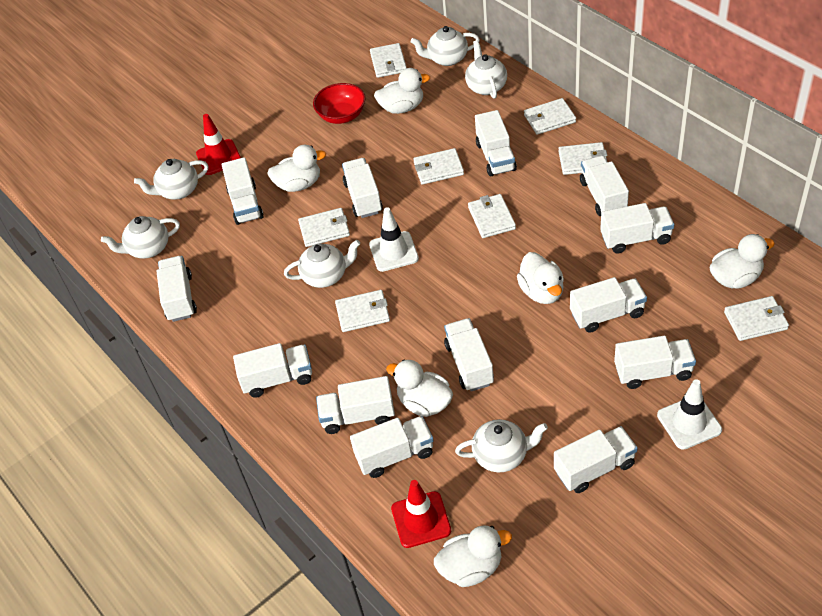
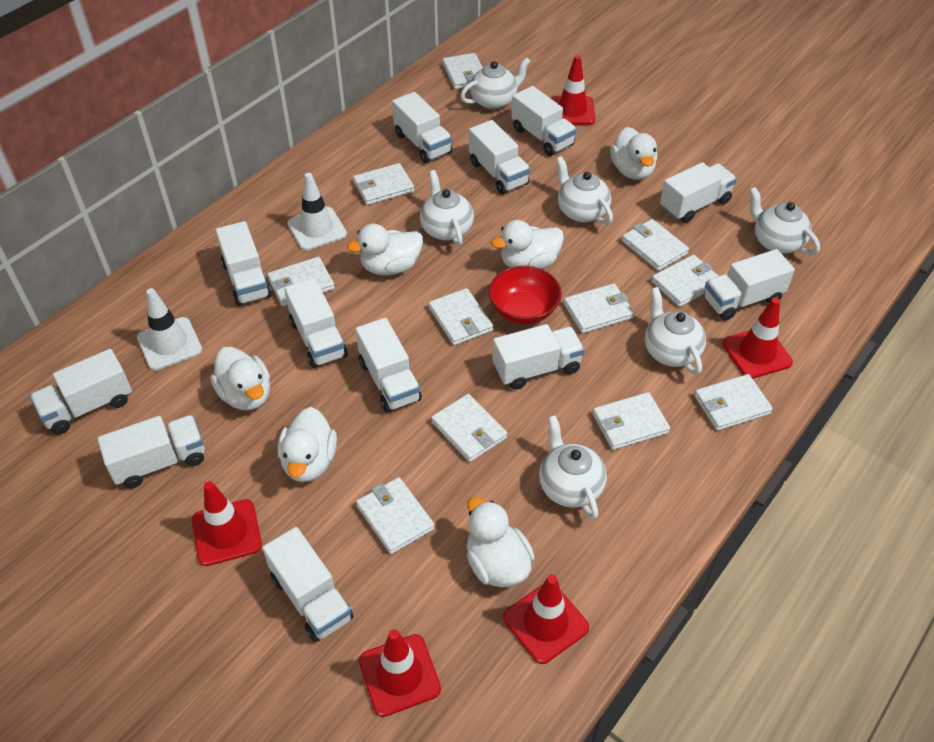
red traffic cone: [196,114,241,175] [391,480,451,548] = 2 -> [192,481,262,566] [359,629,441,717] [503,575,589,664] [551,55,595,125] [722,298,793,379] = 5
white truck: [156,256,197,322] [222,157,264,225] [233,343,312,398] [316,376,395,434] [342,158,383,218] [350,416,434,478] [444,318,494,391] [475,110,517,176] [554,426,638,493] [570,277,647,333] [580,155,629,216] [600,203,674,254] [614,336,696,389] = 13 -> [30,349,132,435] [97,415,205,489] [215,221,272,306] [262,527,353,642] [284,278,348,368] [355,318,422,412] [392,92,452,163] [469,120,530,194] [493,324,584,390] [512,86,577,156] [660,162,737,223] [704,249,795,321] = 12
white wallet: [298,208,350,247] [335,290,390,332] [370,43,407,78] [413,148,464,185] [468,194,516,238] [524,98,576,135] [558,142,607,175] [724,296,789,341] = 8 -> [267,257,335,306] [353,163,414,205] [356,477,435,554] [429,288,493,345] [431,394,507,462] [442,53,483,89] [564,283,634,333] [593,392,670,450] [622,219,689,271] [651,255,718,307] [694,374,773,431] = 11

